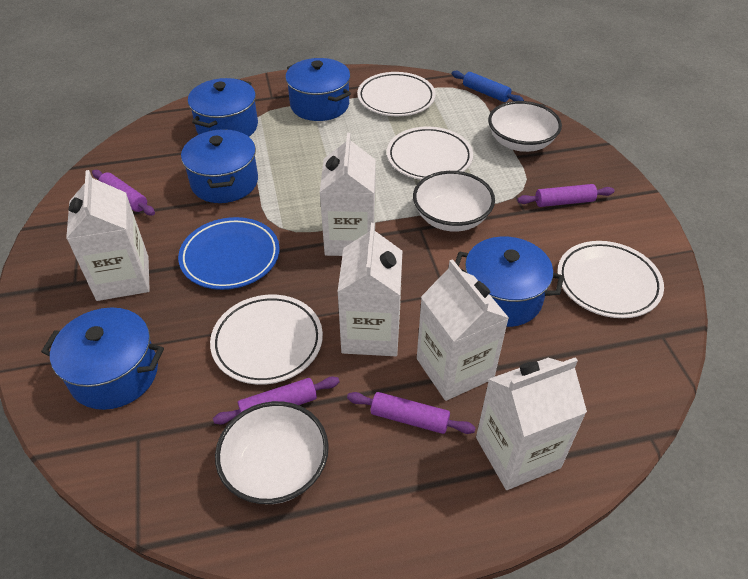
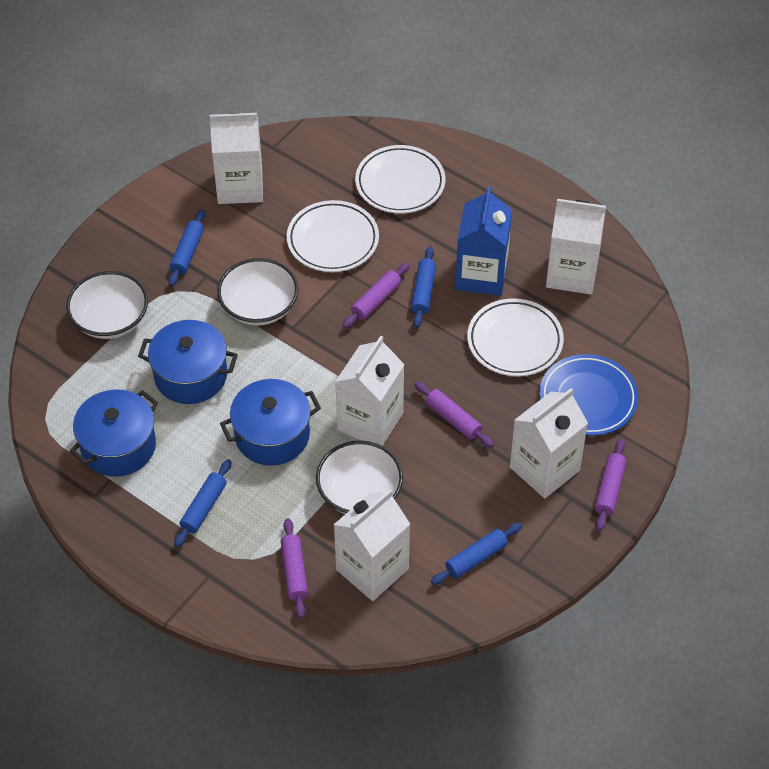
blue carton: none = 0 -> [455,187,512,296] = 1
blue pot: [41,308,164,410] [181,129,258,203] [188,78,258,137] [285,58,351,121] [455,236,564,327] = 5 -> [70,390,158,477] [138,320,238,404] [220,379,321,466] = 3
blue rolling pin: [452,71,524,102] = 1 -> [168,209,205,286] [174,459,231,547] [411,246,436,328] [431,523,522,585] = 4
white plate: [210,295,323,385] [357,72,436,116] [387,127,473,180] [557,241,664,318] = 4 -> [287,200,379,272] [355,145,445,214] [467,298,564,376] = 3

